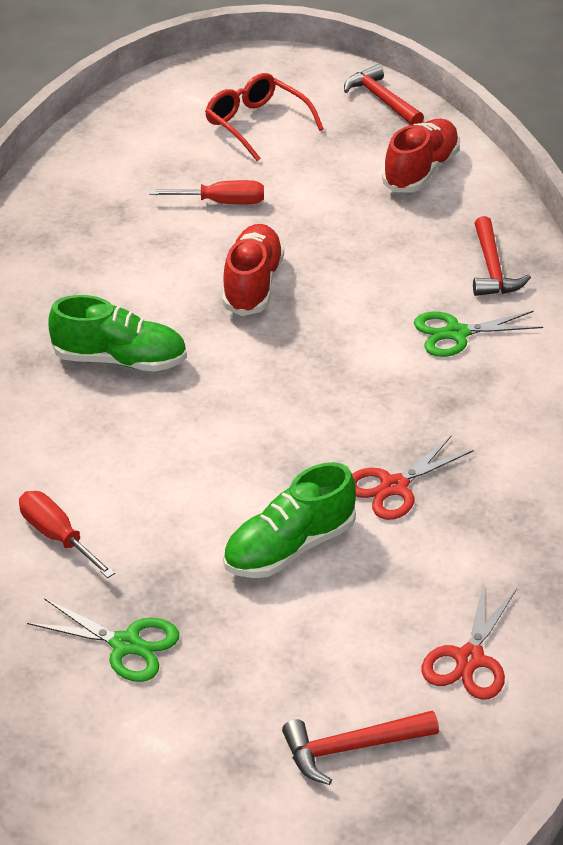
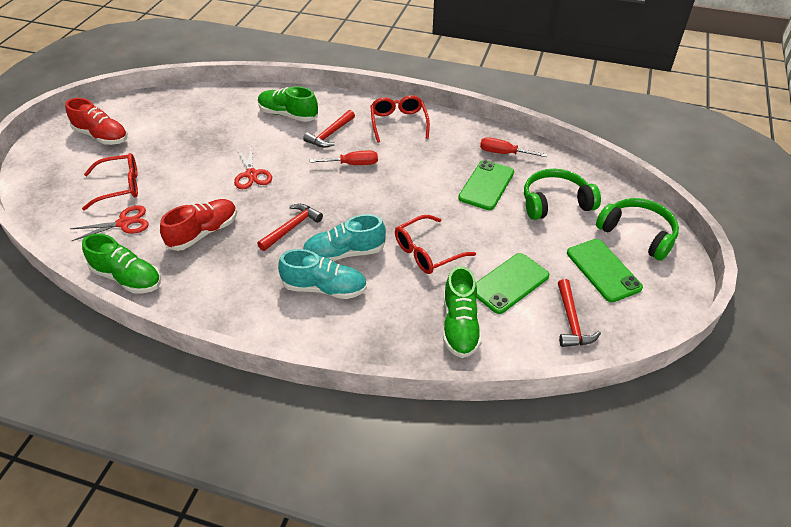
green headphones: none = 0 -> [524,169,601,220] [596,198,679,261] = 2
green phone: none = 0 -> [458,160,514,210] [476,253,549,314] [567,239,643,302] = 3
green scissors: [27,598,179,682] [414,311,543,357] = 2 -> none = 0
green shoe: [48,295,187,372] [223,462,356,578] = 2 -> [82,233,161,294] [258,86,318,122] [443,266,482,358] = 3
red glasses: [205,73,324,161] = 1 -> [82,153,138,211] [370,95,430,143] [395,215,476,274] = 3
turquoise shoe: none = 0 -> [278,249,367,299] [303,214,386,261] = 2

